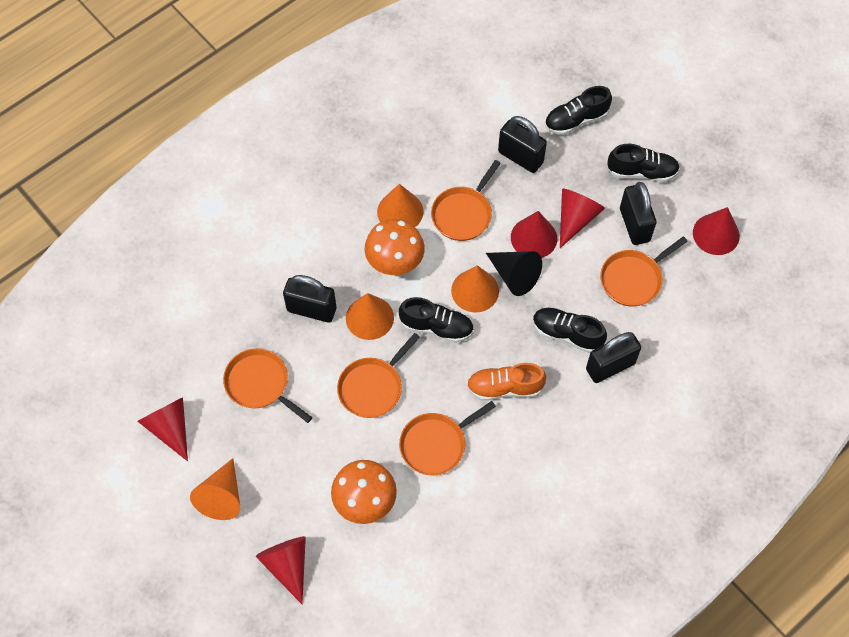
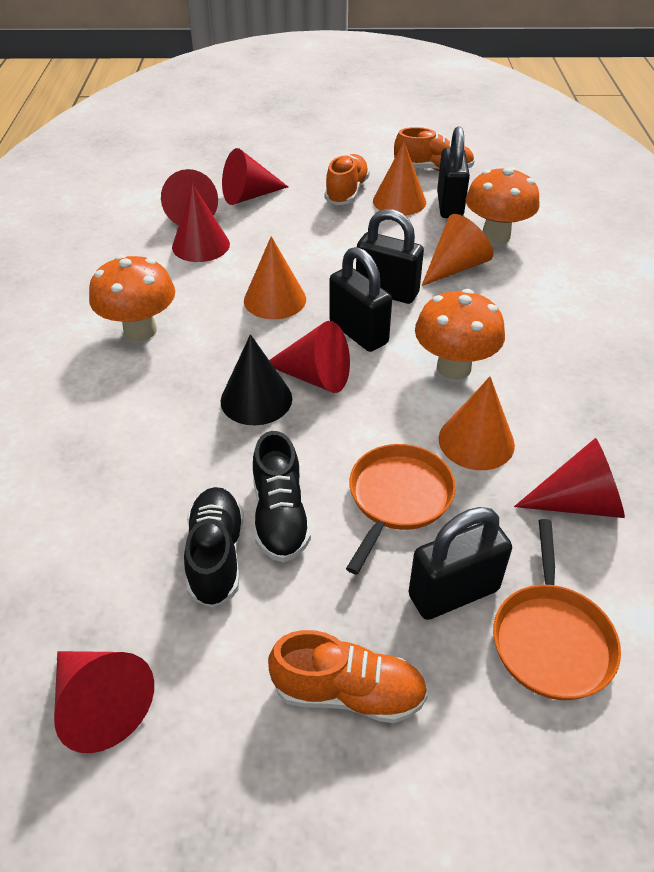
black shoe: [399,297,474,343] [533,308,607,353] [545,86,612,135] [607,144,680,182] = 4 -> [184,487,243,608] [253,431,311,562] = 2
orange mushroom: [331,460,397,524] [365,219,425,275] = 2 -> [89,255,175,341] [415,289,505,380] [465,167,540,244] = 3
orange pan: [223,348,313,423] [337,333,420,418] [399,401,496,475] [431,160,501,241] [600,236,688,307] = 5 -> [346,444,456,574] [493,519,621,700] = 2
orange shoe: [467,363,546,401] = 1 -> [268,630,428,723] [325,154,370,205] [394,127,475,171] = 3
red cone: [137,397,188,461] [256,536,306,604] [511,211,557,258] [560,189,605,248] [693,207,740,255] = 5 -> [54,651,154,753] [161,169,218,226] [172,184,230,262] [222,148,288,205] [269,321,350,393] [514,438,625,518] = 6

